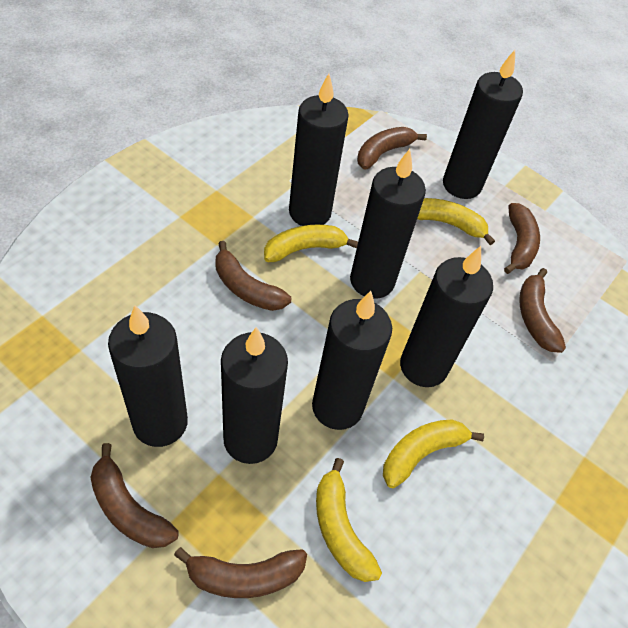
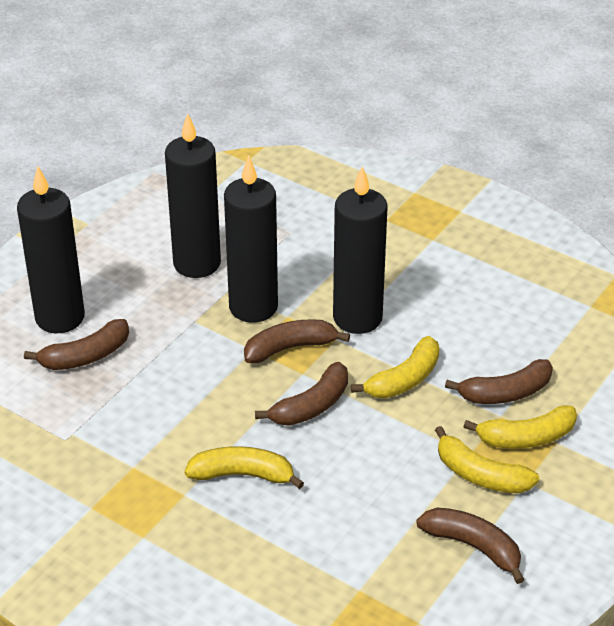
black candle: [108,305,188,447] [221,327,288,464] [289,73,349,226] [312,291,392,430] [350,149,426,299] [400,246,493,387] [443,50,523,199] = 7 -> [17,166,85,333] [165,113,221,278] [224,155,278,323] [333,166,388,334] = 4
brown banana: [90,443,179,548] [174,547,307,598] [215,241,291,311] [357,127,427,170] [504,203,540,274] [519,268,566,353] = 6 -> [24,319,129,370] [244,319,350,363] [255,362,348,426] [416,508,525,584] [445,359,553,404] = 5

